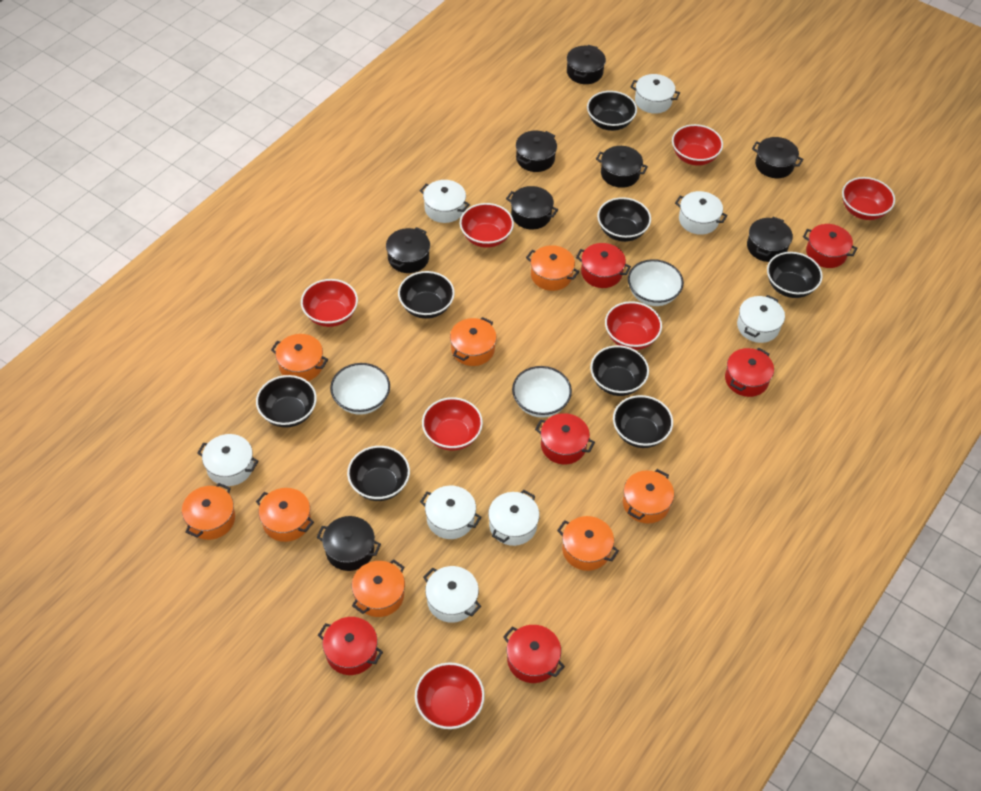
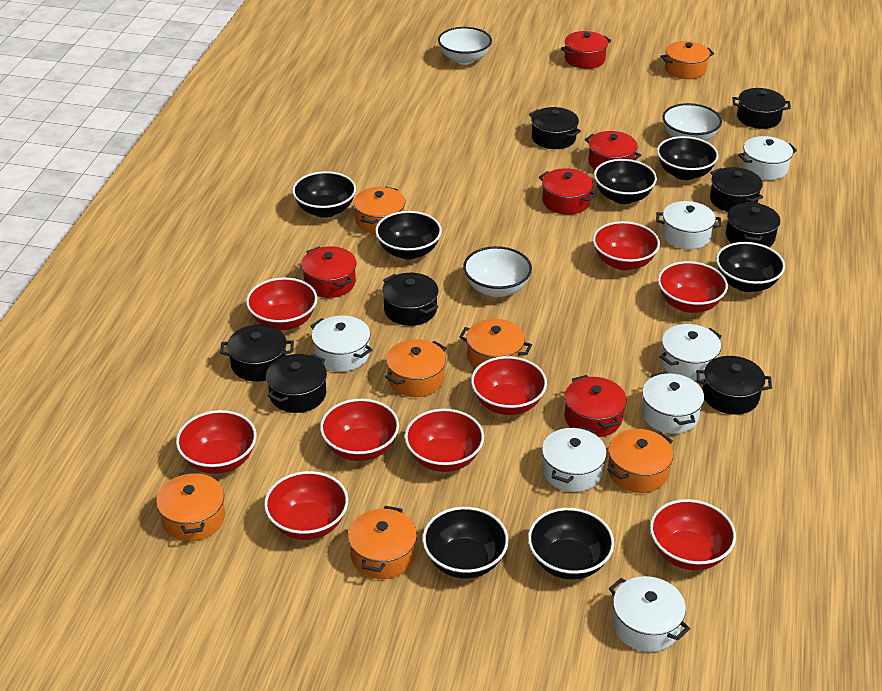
black bowl: [256,375,317,428] [347,446,410,501] [398,271,455,319] [587,91,637,131] [590,345,649,396] [597,197,651,242] [613,395,673,448] [767,252,823,298] = 8 -> [292,171,356,218] [375,211,442,260] [422,507,509,578] [528,508,614,580] [594,159,657,204] [657,136,719,180] [716,242,785,292] = 7
orange pot: [182,483,235,540] [256,488,314,542] [271,334,328,381] [352,559,405,617] [450,317,497,366] [526,245,579,291] [557,516,619,571] [623,469,674,523] = 8 -> [156,471,225,541] [348,506,417,579] [353,186,405,234] [385,339,446,397] [459,319,532,369] [607,429,673,493] [661,41,714,79] = 7
red bowl: [301,279,358,327] [415,662,485,729] [422,397,483,451] [460,203,514,248] [605,301,662,350] [672,124,723,165] [842,177,895,220] = 7 -> [176,410,257,474] [246,277,317,330] [264,471,348,540] [320,399,399,461] [405,409,484,472] [471,356,547,415] [593,221,660,271] [650,499,736,570] [658,261,728,313] = 9
red pot: [318,617,383,675] [503,625,565,683] [535,413,595,464] [576,243,631,288] [725,348,774,397] [803,224,858,268] = 6 -> [301,246,356,298] [539,168,597,215] [561,31,611,69] [564,375,627,437] [585,131,641,170] = 5
white pot: [197,434,258,486] [420,180,470,223] [420,486,481,539] [423,566,481,623] [488,490,540,546] [631,74,680,114] [675,191,728,235] [737,295,785,343] = 8 -> [311,316,372,372] [542,426,607,492] [609,576,690,652] [641,372,704,434] [656,201,721,249] [660,324,722,381] [738,136,797,180] = 7

